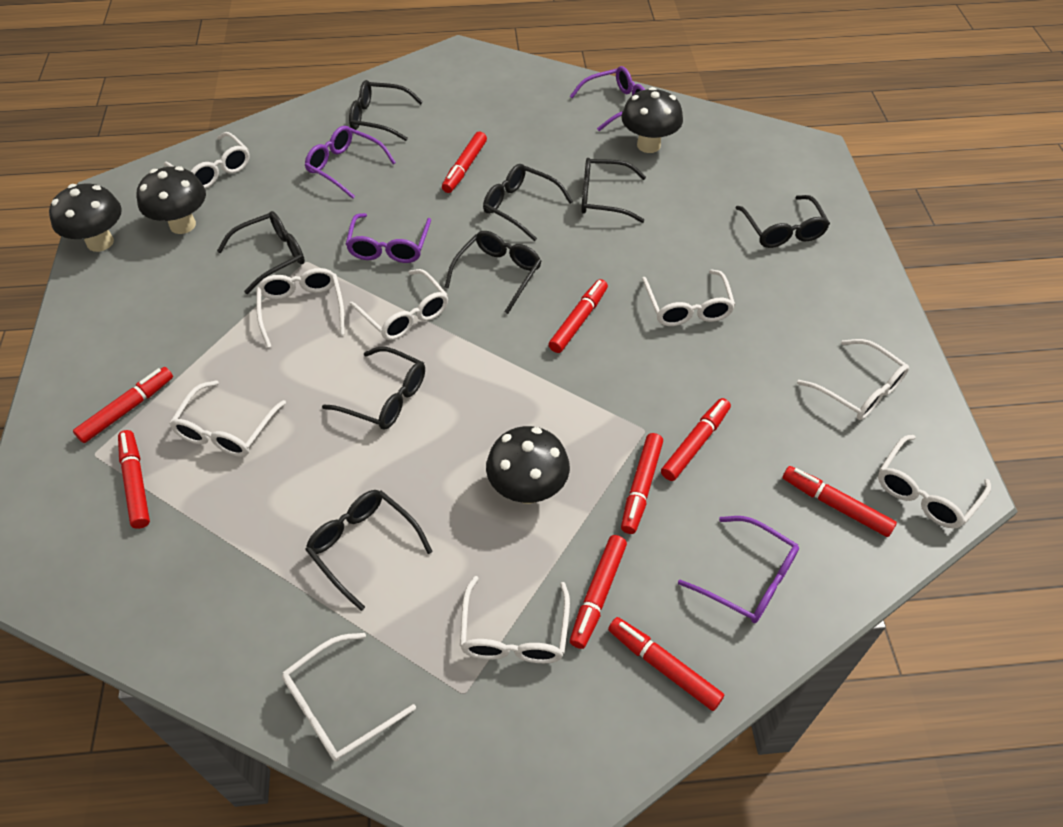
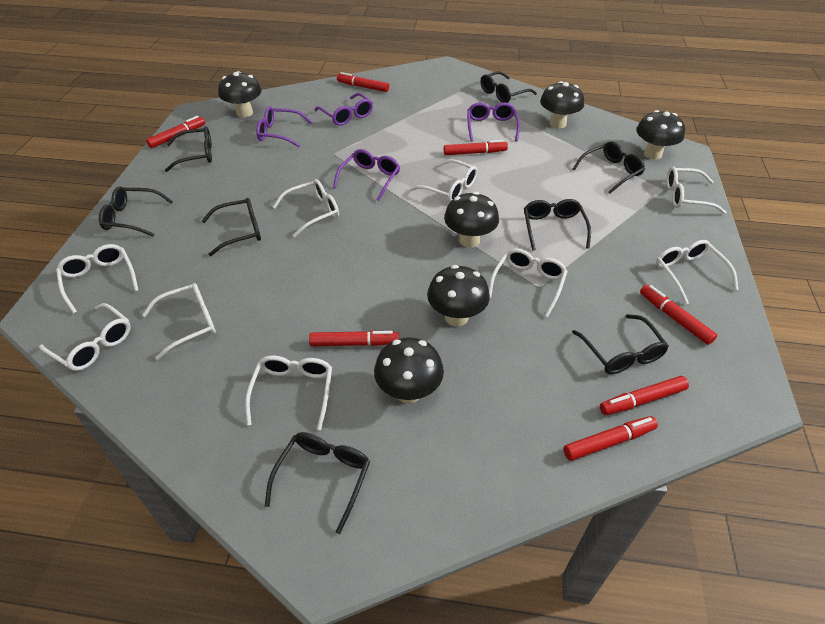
black mushroom: [49,184,122,252] [137,166,206,234] [486,426,570,504] [621,87,683,153] = 4 -> [218,71,262,117] [374,337,444,403] [427,265,490,326] [444,192,499,248] [540,81,584,128] [636,110,685,160] = 6
red marker: [73,367,173,443] [118,430,150,529] [442,131,487,193] [548,279,608,353] [570,535,627,649] [608,617,724,711] [621,433,663,534] [661,398,731,481] [782,466,897,537] = 9 -> [146,116,205,148] [309,331,399,346] [337,72,389,92] [444,140,508,155] [564,416,658,461] [600,376,689,415] [640,285,717,345] = 7

